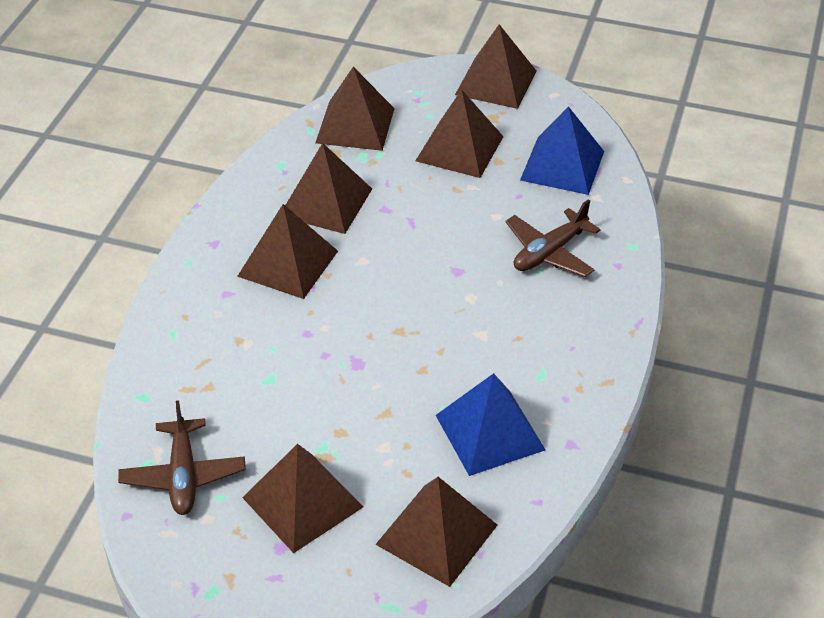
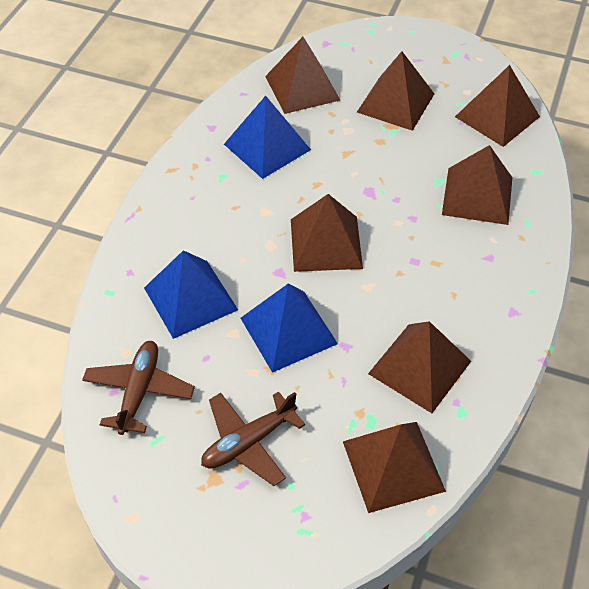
blue pyramid: [436,373,546,476] [520,106,604,195] = 2 -> [144,250,238,339] [224,96,311,179] [241,283,338,373] = 3

